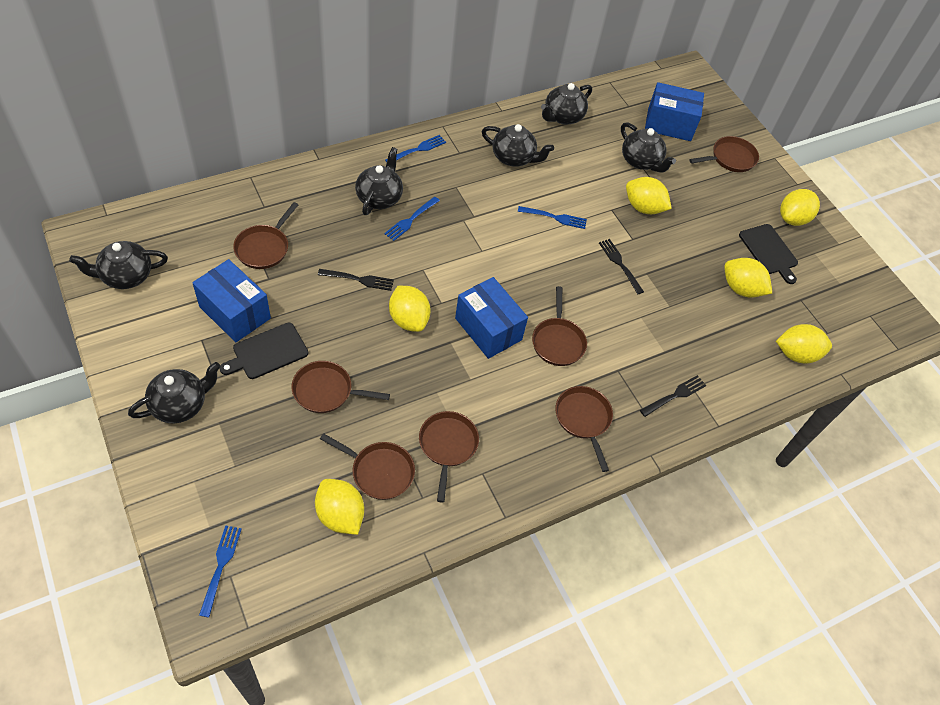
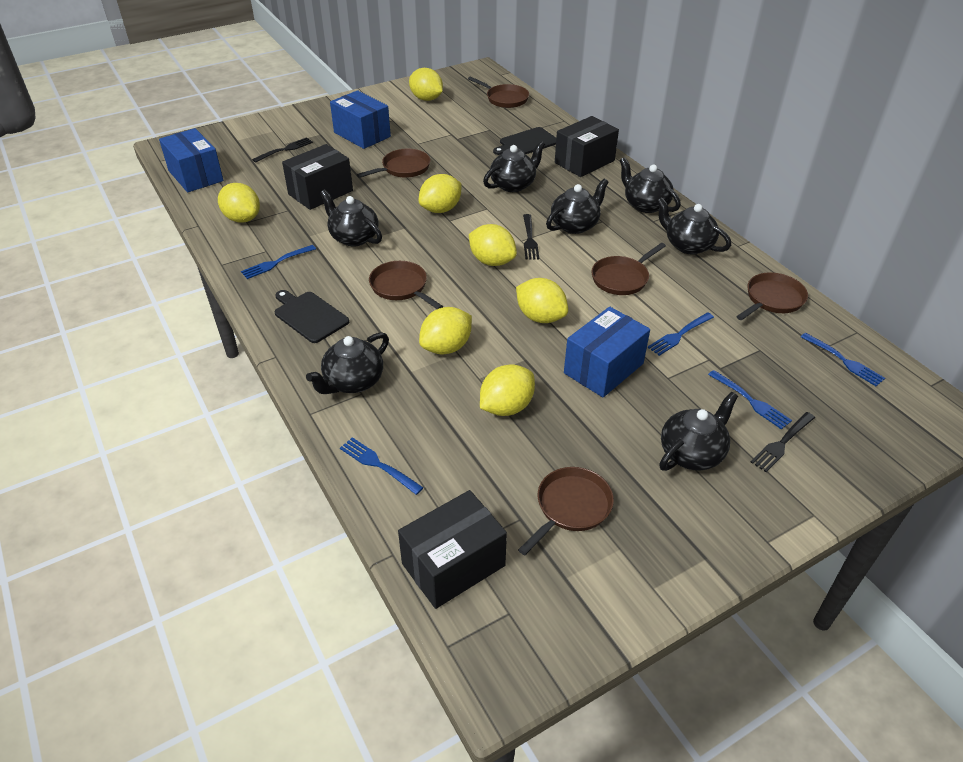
black box: none = 0 -> [282,144,353,210] [398,490,507,609] [555,116,619,177] = 3
black teapot: [69,241,168,289] [128,362,221,423] [355,147,403,215] [482,124,554,167] [541,83,592,125] [621,122,676,173] = 6 -> [306,332,389,394] [320,190,382,246] [483,141,545,192] [546,179,609,234] [619,157,681,213] [657,197,731,255] [659,392,738,471] = 7
blue fork: [199,525,242,618] [384,197,440,241] [385,135,446,162] [518,206,587,229] = 4 -> [241,245,316,279] [340,437,424,495] [648,312,714,356] [708,370,792,429] [801,333,885,386] = 5
brown pan: [233,202,298,269] [292,361,390,413] [320,433,415,500] [419,411,479,503] [532,286,587,366] [555,386,613,472] [689,136,759,172] = 7 -> [357,149,430,178] [369,261,443,309] [468,77,529,108] [518,467,614,555] [592,243,666,295] [736,272,808,320] = 6
yellow lemon: [315,479,364,535] [389,286,431,332] [626,177,672,214] [724,258,772,298] [776,324,832,363] [780,189,820,226] = 6 -> [218,183,260,222] [409,68,443,101] [419,174,462,213] [419,307,472,354] [469,224,517,266] [480,364,535,416] [516,278,568,323] = 7

